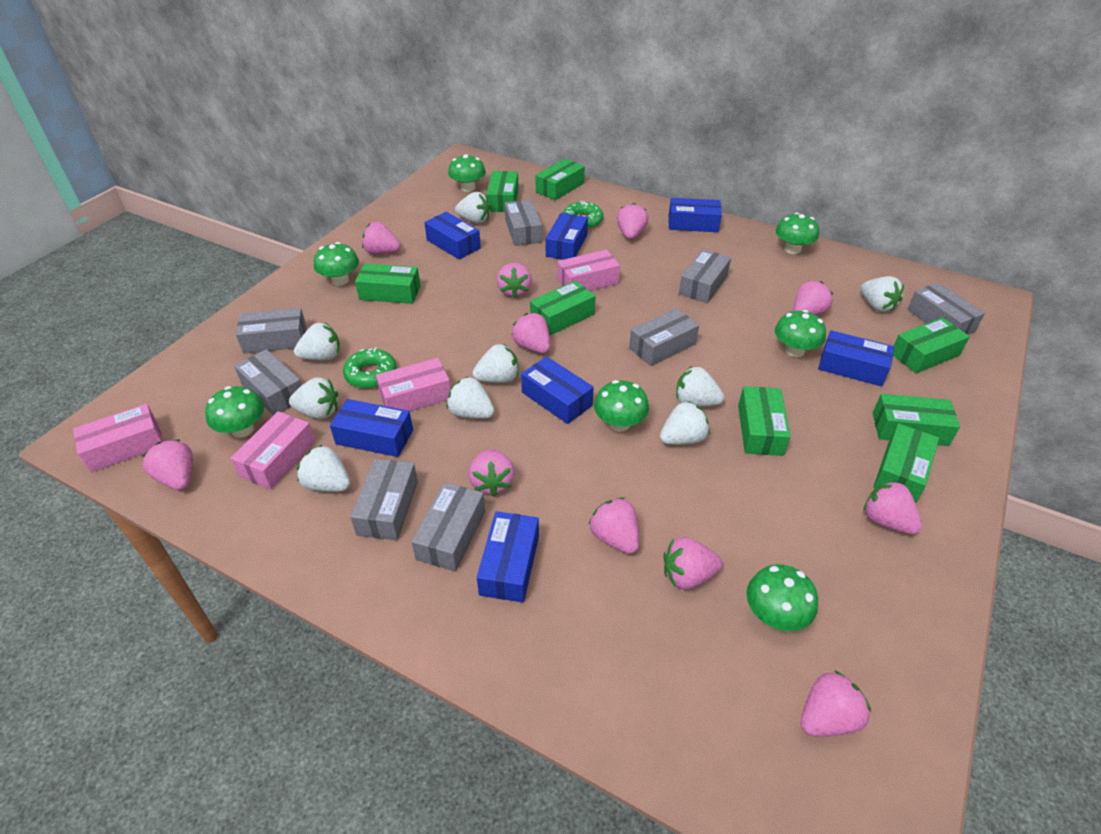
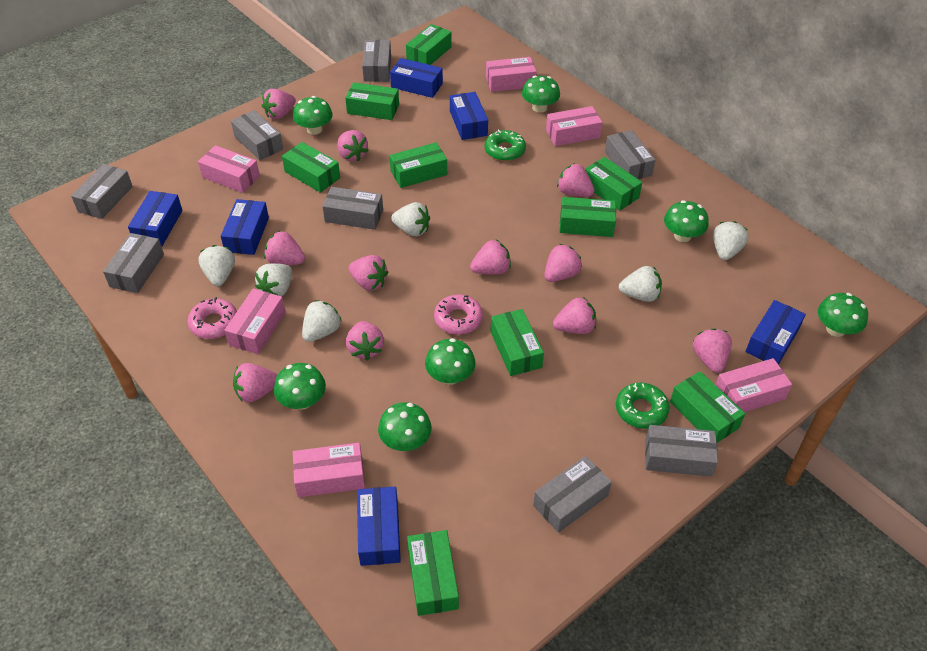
blue box: [330,399,413,457] [424,212,481,260] [477,511,539,603] [521,357,594,424] [546,213,588,260] [669,198,722,232] [818,330,894,386] = 7 -> [128,191,183,247] [221,199,269,255] [357,487,401,566] [390,58,443,98] [450,92,488,140] [745,300,806,365] = 6
green box: [355,263,421,304] [486,171,519,212] [530,281,596,335] [535,159,585,200] [738,386,791,456] [873,394,960,446] [873,423,939,503] [893,318,970,373] = 8 -> [282,142,340,193] [345,82,399,120] [390,143,447,188] [406,24,452,65] [407,530,459,616] [490,309,544,376] [560,197,616,237] [585,157,642,211] [670,371,745,443] = 9
pink box: [73,404,163,472] [231,411,315,490] [376,358,451,411] [557,250,620,291] = 4 -> [198,145,260,193] [224,288,285,354] [293,443,365,497] [486,57,537,92] [546,106,602,146] [716,358,792,412] = 6
pink donut: none = 0 -> [187,297,237,339] [434,294,483,335] = 2
white strawberry: [289,377,338,419] [294,323,340,360] [297,445,350,492] [447,377,495,419] [455,192,490,224] [472,344,519,383] [660,401,709,445] [676,366,724,407] [861,276,904,312] = 9 -> [198,245,235,286] [255,263,292,296] [302,300,342,342] [391,202,430,236] [619,266,662,302] [713,221,748,260] = 6

